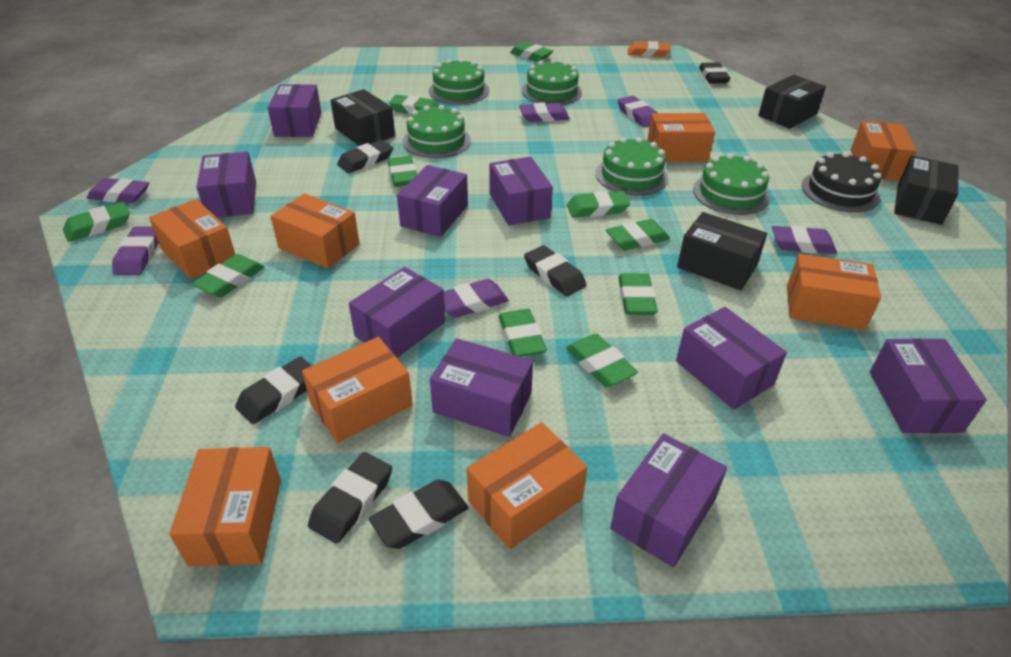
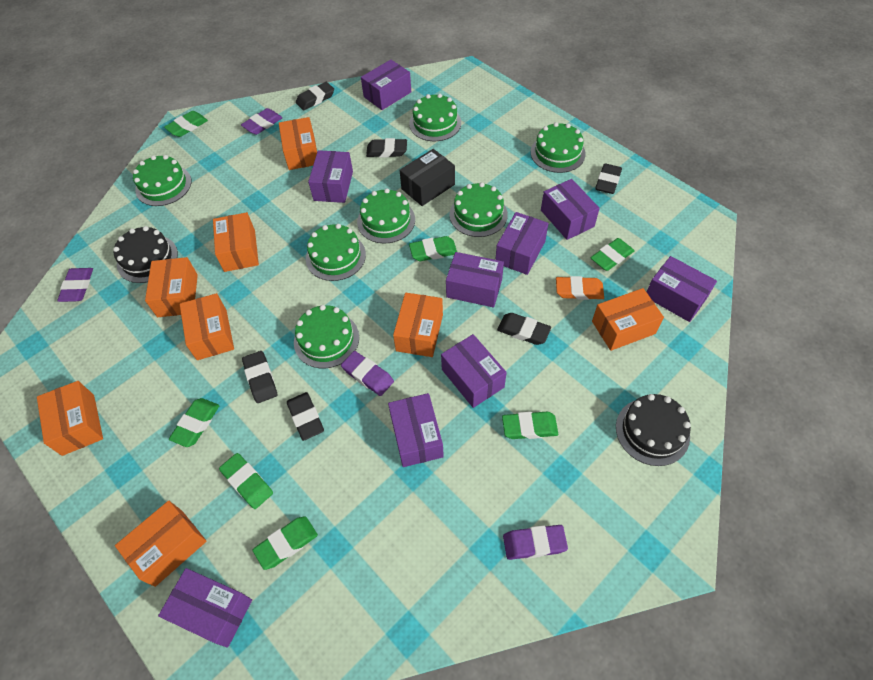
black box: [331,89,395,146] [677,212,767,290] [758,75,826,129] [894,155,958,225] = 4 -> [399,149,455,206] = 1
black cake: [801,152,882,212] = 1 -> [113,226,178,283] [616,394,691,466] = 2
green cake: [403,105,471,158] [429,58,489,104] [522,59,582,105] [595,137,668,195] [693,153,770,215] = 5 -> [133,155,191,206] [294,305,359,368] [306,224,366,281] [357,189,415,244] [409,94,461,141] [450,182,508,237] [531,122,585,173] = 7
green eraser: [63,202,130,242] [192,254,264,297] [388,156,417,187] [389,95,439,114] [499,309,547,357] [510,42,553,62] [566,334,638,387] [567,191,630,217] [606,219,670,250] [618,273,658,315] = 10 -> [164,111,208,137] [169,398,220,447] [219,453,273,509] [253,516,318,570] [409,236,457,261] [502,412,558,439] [590,238,635,271] = 7
purple eraser: [87,178,149,203] [112,226,159,275] [444,279,509,318] [519,102,570,122] [618,96,657,127] [772,225,837,254] = 6 -> [57,268,93,302] [241,108,283,135] [341,351,394,396] [503,525,568,560] = 4

